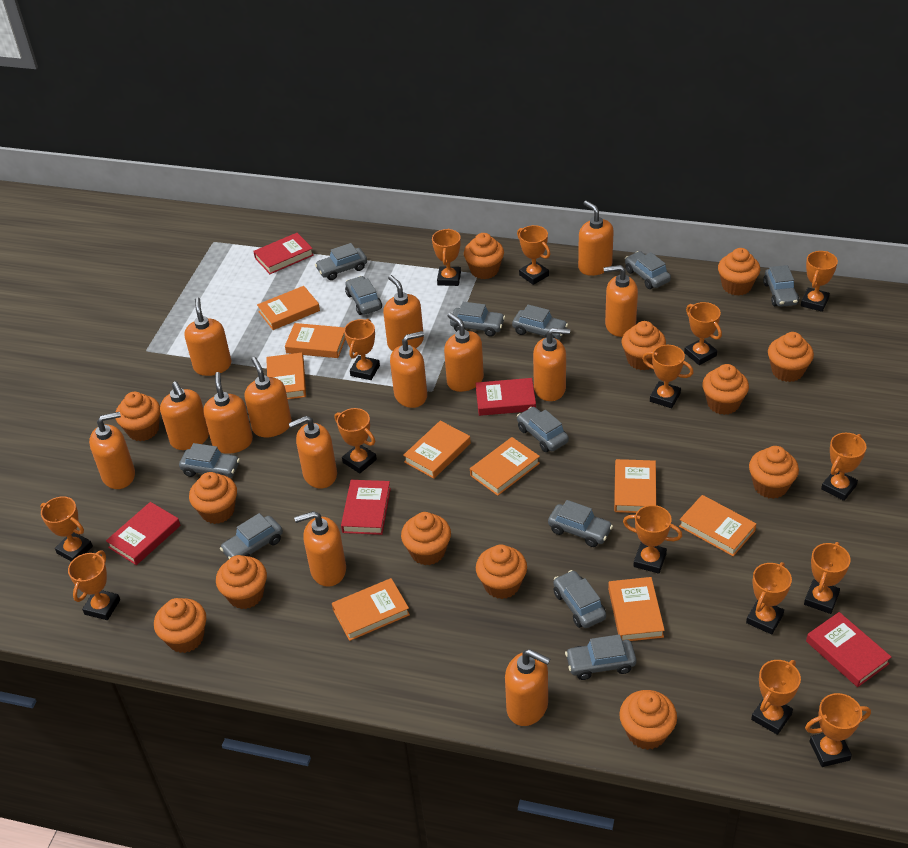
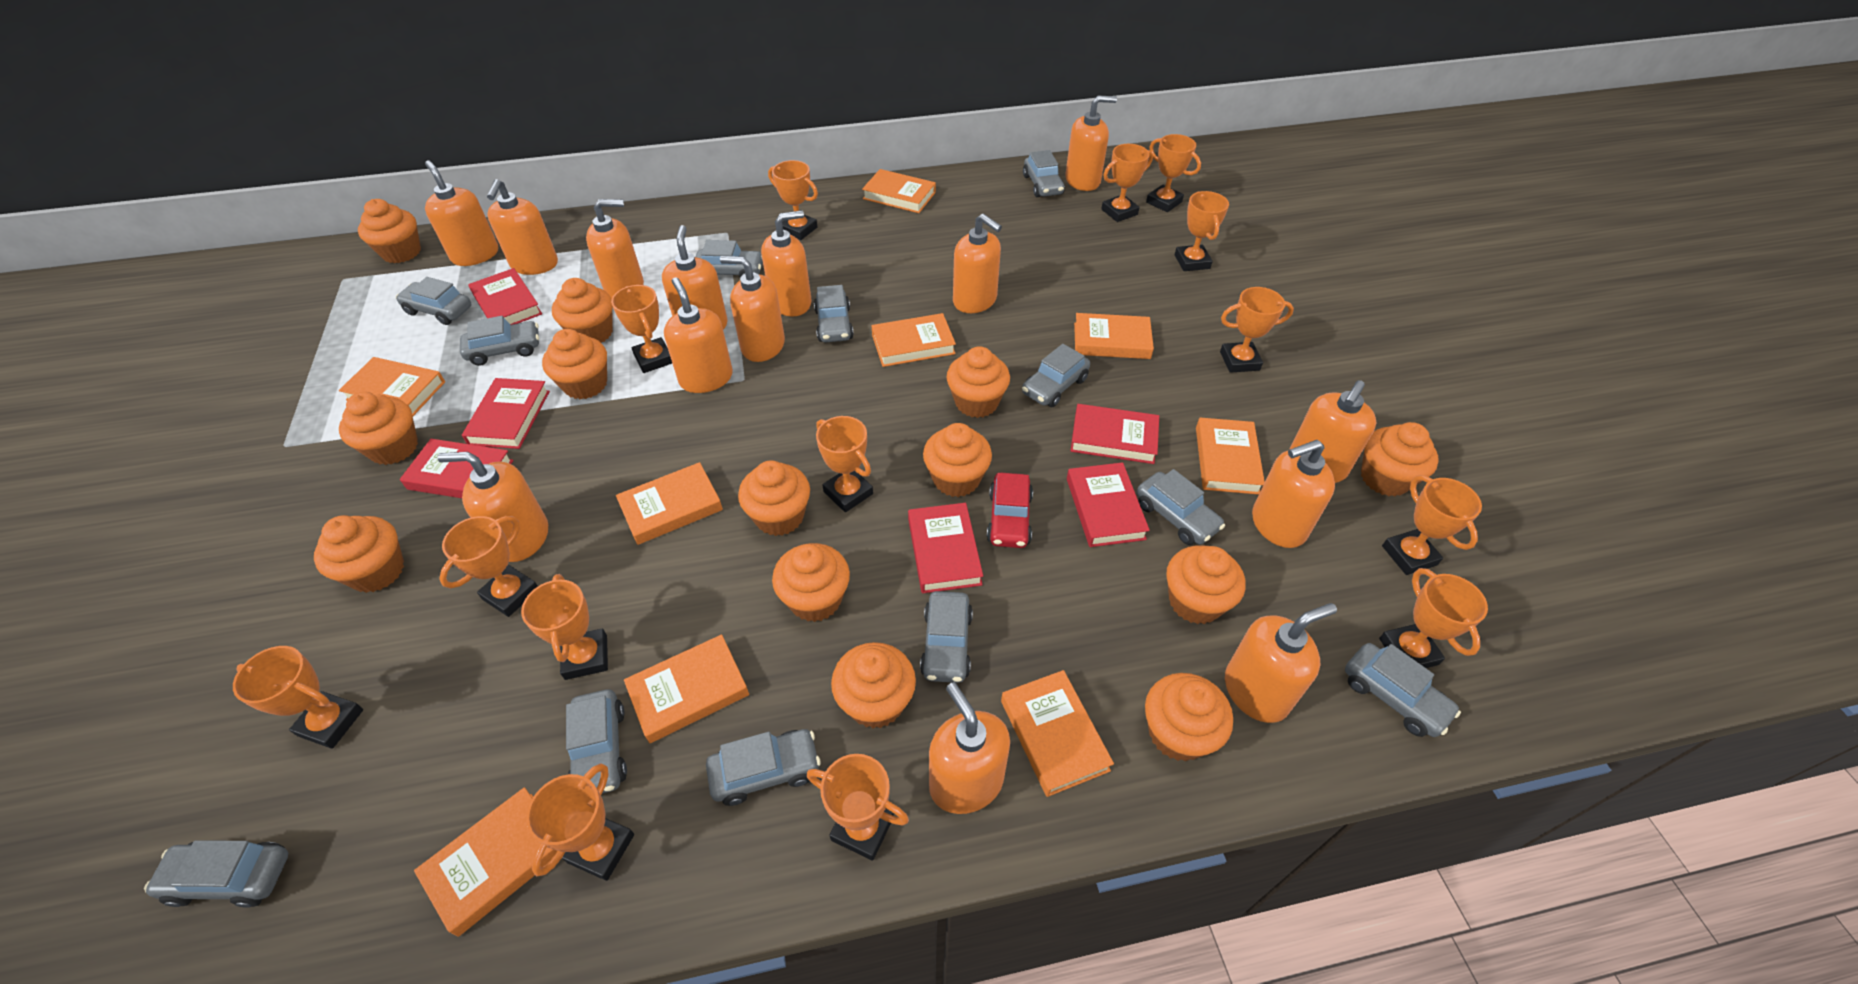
orange trophy: [40,496,93,562] [68,551,120,620] [335,408,377,473] [344,319,380,380] [432,229,461,286] [517,225,550,285] [623,505,682,574] [642,345,694,408] [684,302,722,365] [746,562,792,634] [751,660,801,735] [801,251,838,312] [804,542,851,614] [805,693,871,767] [821,433,867,501] = 15 -> [233,646,363,749] [439,516,538,617] [521,574,608,680] [526,763,634,881] [611,285,672,373] [768,160,818,240] [807,754,909,861] [816,416,873,512] [1101,144,1153,222] [1146,134,1201,212] [1175,191,1229,271] [1220,287,1294,373] [1379,568,1488,668] [1382,475,1482,575] = 14
red book: [106,502,181,565] [253,233,314,274] [341,480,391,535] [476,378,536,416] [806,612,891,687] = 5 -> [400,439,513,498] [462,378,550,449] [469,268,542,325] [908,503,983,593] [1067,462,1150,547] [1070,404,1159,464] = 6
red car: none = 0 -> [987,473,1033,548] = 1

